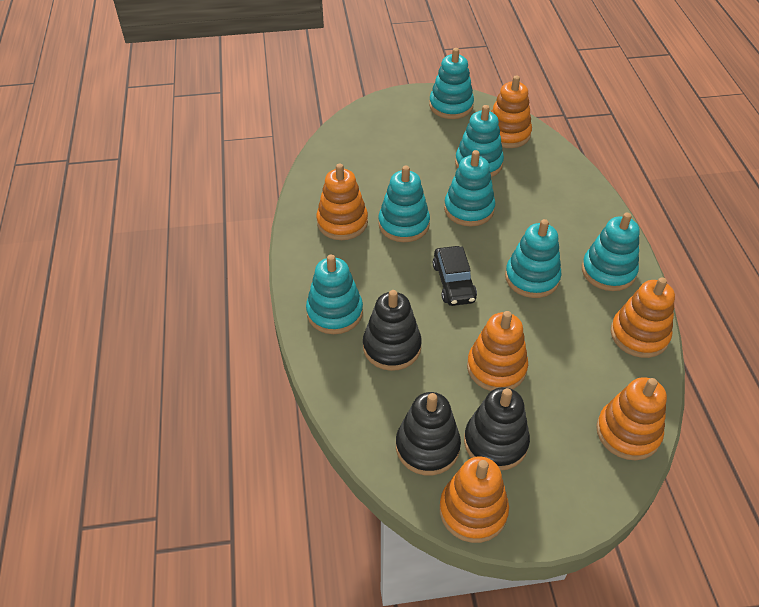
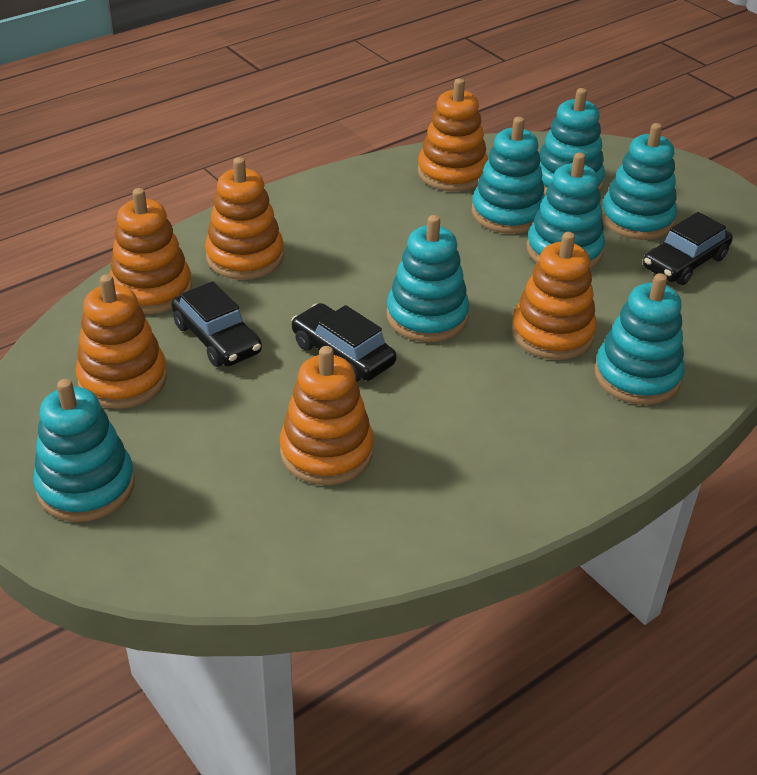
black car: [433,246,477,306] = 1 -> [172,281,262,367] [291,303,396,382] [643,212,733,285] = 3
black stacking toy: [363,290,422,371] [396,392,461,475] [464,387,530,471] = 3 -> none = 0

